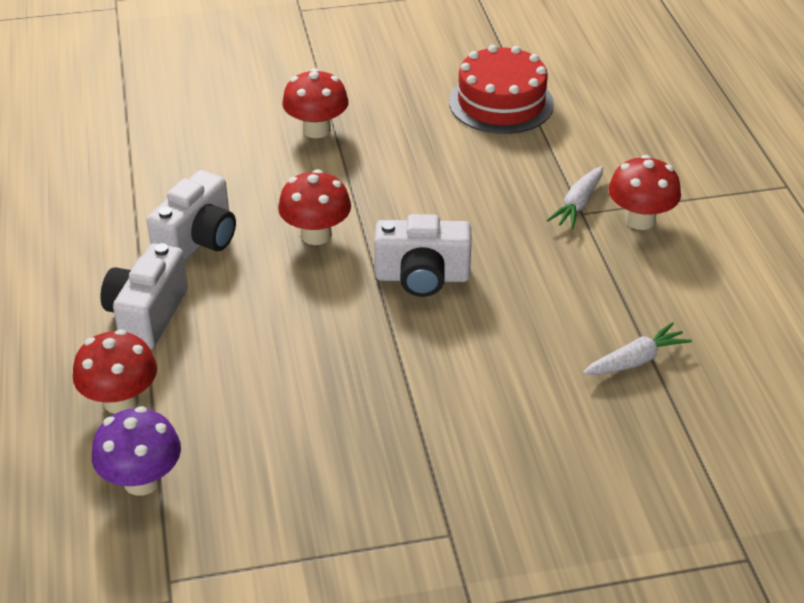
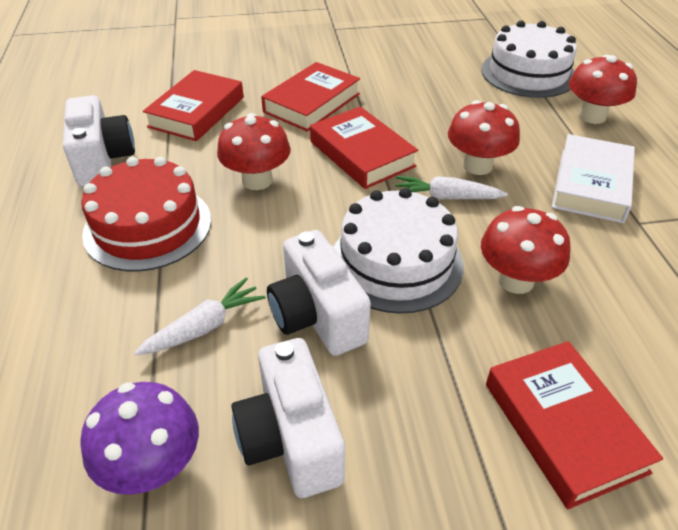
red book: none = 0 -> [143,70,244,141] [261,62,360,132] [310,106,418,189] [486,341,663,509] = 4
white book: none = 0 -> [552,134,635,223] = 1
white cake: none = 0 -> [334,188,464,314] [481,21,577,98] = 2

